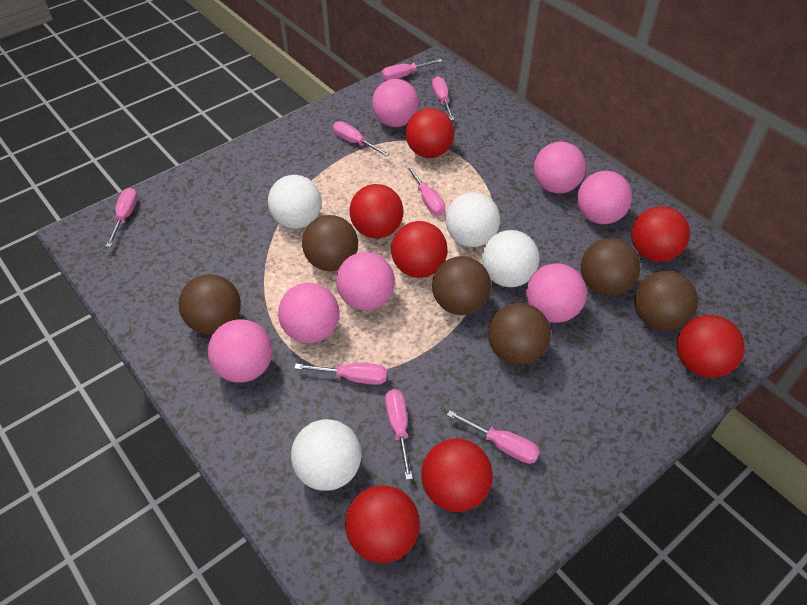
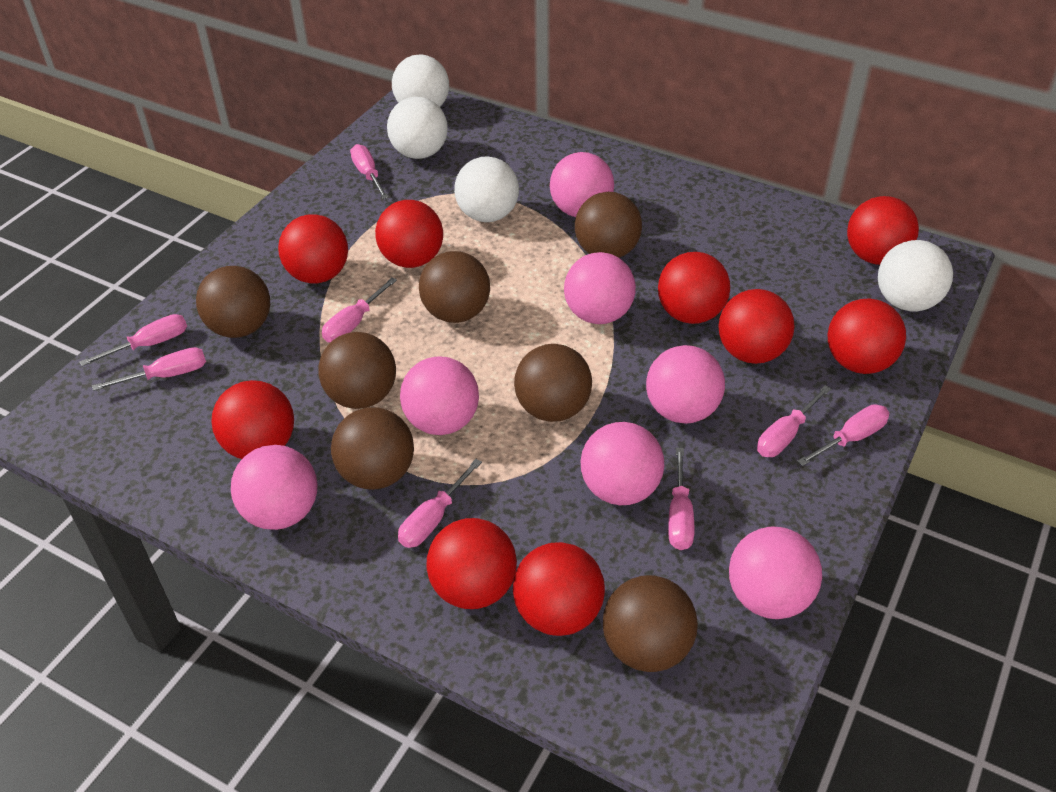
brown ball: [179,274,241,334] [302,215,358,271] [432,256,491,315] [488,303,551,365] [581,238,640,296] [634,271,698,330] = 6 -> [196,266,270,338] [318,332,396,409] [331,407,414,490] [419,251,490,323] [514,344,592,422] [575,192,642,258] [603,575,698,672] = 7
red ball: [345,485,420,563] [350,184,403,238] [391,221,448,278] [405,108,454,158] [421,439,493,512] [631,206,690,262] [677,315,745,378] = 7 -> [211,380,294,459] [278,214,348,283] [375,200,443,268] [426,518,517,609] [513,542,605,636] [658,252,730,324] [718,289,795,364] [828,298,906,374] [847,196,919,265] = 9

